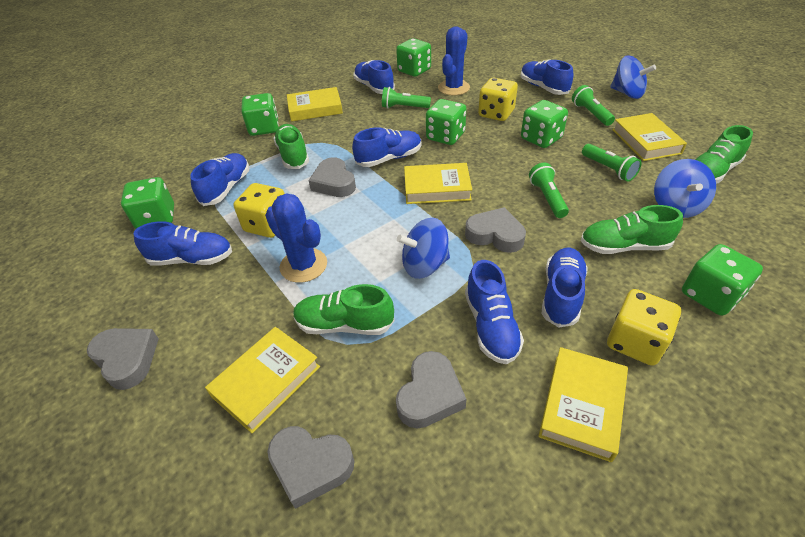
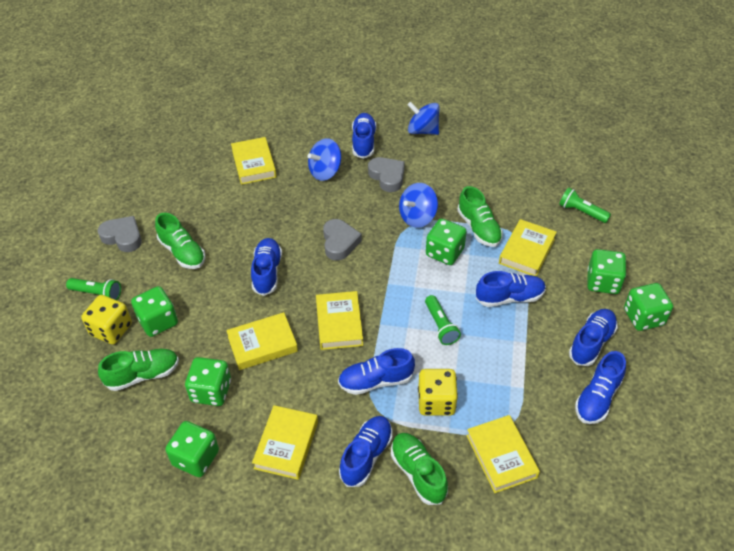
blue cactus: [265,193,327,283] [438,27,470,95] = 2 -> none = 0
green flashlight: [382,87,431,108] [529,163,569,218] [572,85,615,126] [582,144,642,182] = 4 -> [66,278,121,300] [425,295,461,345] [559,188,611,223] = 3
grey heart: [87,328,159,390] [267,426,354,509] [309,157,356,197] [396,351,466,429] [465,207,526,253] = 5 -> [98,216,142,252] [323,219,362,260] [368,157,405,192] = 3
yellow book: [205,327,320,433] [287,87,343,122] [404,163,472,204] [538,347,628,462] [612,113,687,161] = 5 -> [226,312,298,370] [231,137,277,185] [252,405,318,480] [316,291,363,350] [466,415,540,493] [499,219,557,277] = 6
yellow dice: [234,183,285,238] [478,78,518,121] [607,289,681,366] = 3 -> [81,295,132,344] [418,369,458,416] = 2

